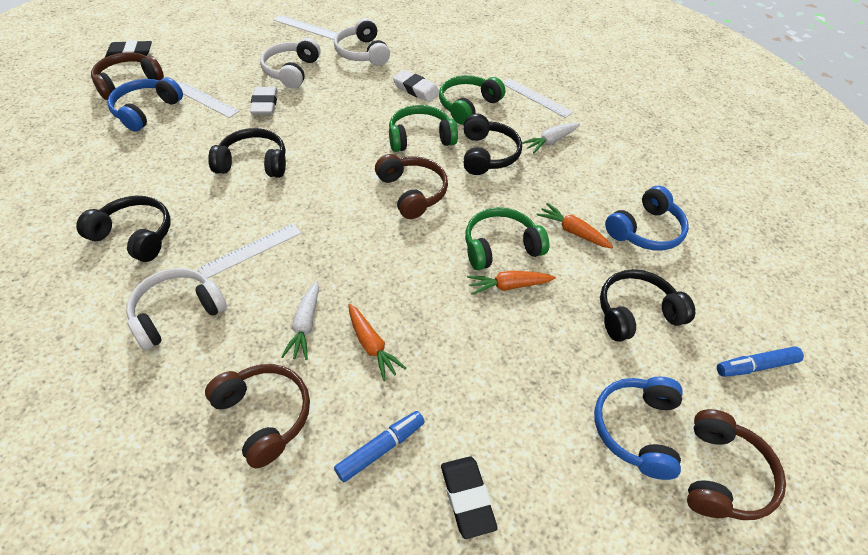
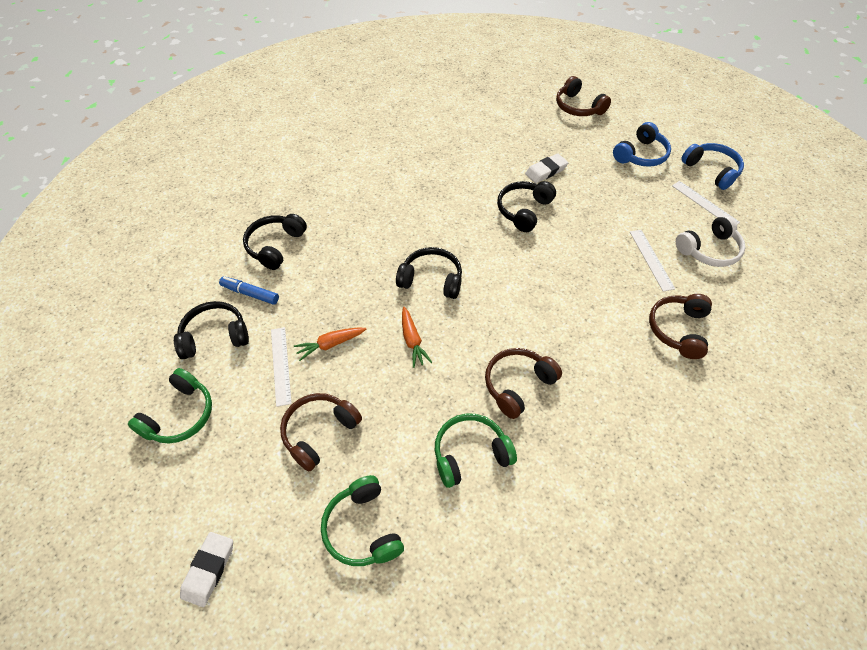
black eraser: [105,40,152,57] [441,457,498,539] = 2 -> none = 0
blue headphones: [107,77,183,132] [594,376,683,480] [605,186,689,251] = 3 -> [613,122,671,167] [681,143,744,190] = 2
blue marker: [334,411,425,482] [717,347,804,377] = 2 -> [219,276,279,305] = 1
orange carrot: [348,304,407,381] [467,271,556,295] [536,203,613,248] = 3 -> [294,327,366,361] [402,307,432,368] = 2
white carrot: [281,281,319,360] [522,123,580,153] = 2 -> none = 0
white headphones: [126,268,227,350] [260,38,321,88] [334,18,390,66] = 3 -> [676,215,746,267] = 1
white ruler: [178,81,239,118] [198,223,301,278] [274,15,337,40] [503,78,573,118] = 4 -> [271,327,292,407] [630,230,675,292] [672,181,740,225] = 3

